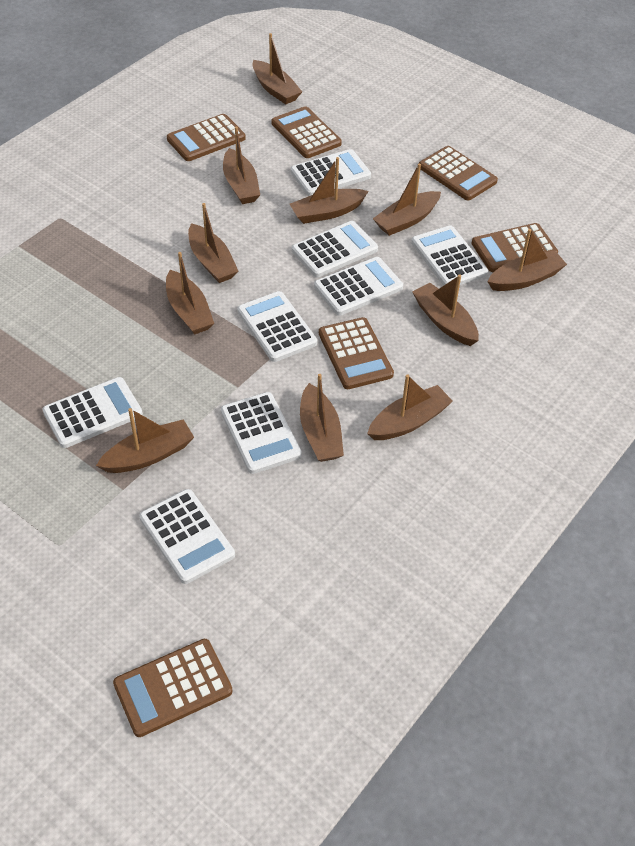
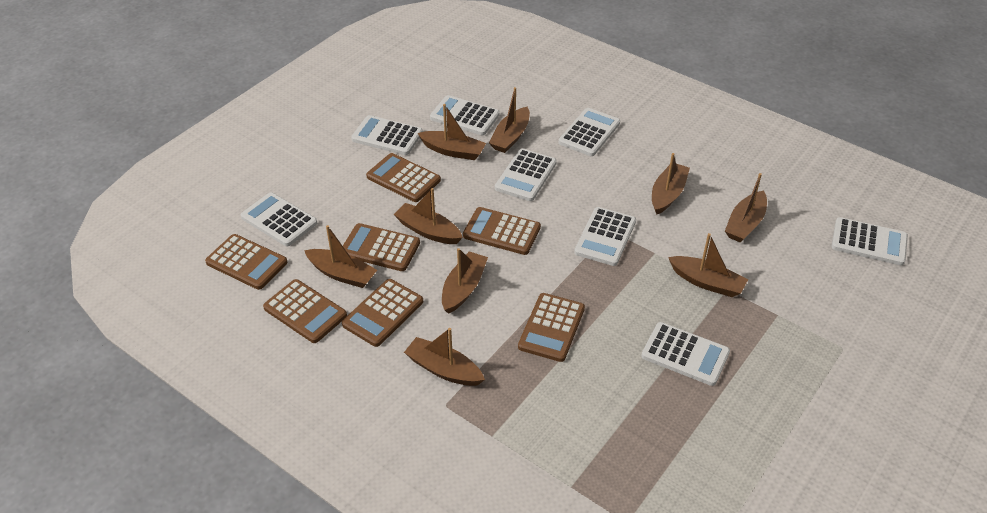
brown boat: [96,408,194,473] [166,252,214,335] [188,203,238,283] [223,126,260,204] [252,33,302,105] [290,157,368,224] [300,374,344,462] [367,374,453,440] [373,163,441,236] [412,275,479,346] [487,229,567,291] = 11 -> [304,225,377,288] [393,188,463,244] [404,328,485,386] [417,104,486,160] [442,248,488,314] [489,87,530,153] [652,153,690,215] [668,233,748,297] [725,173,767,243] = 9
brown calculator: [113,639,233,737] [167,114,246,161] [272,106,342,158] [319,317,394,389] [419,146,498,200] [471,223,558,272] = 6 -> [205,234,287,290] [263,279,347,343] [342,279,423,347] [343,223,420,271] [366,153,441,202] [463,207,541,255] [518,293,585,362] = 7

